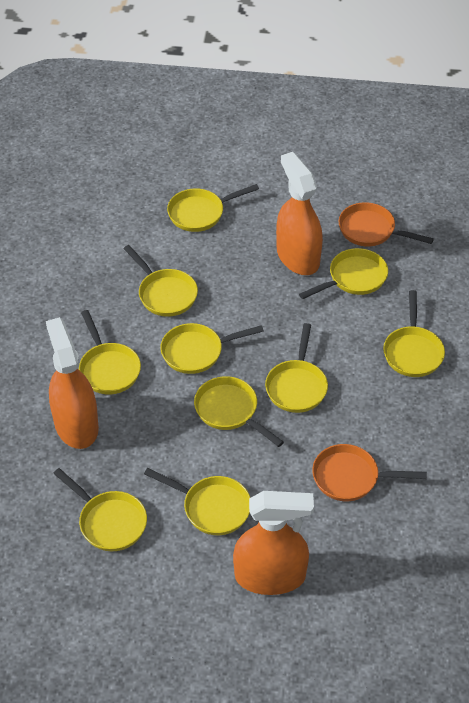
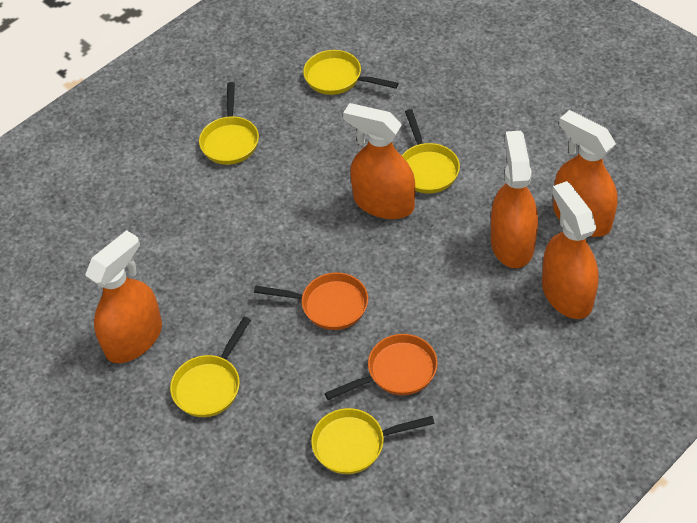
orange spray bottle: [46,317,99,449] [233,491,314,595] [276,152,323,275] = 3 -> [85,230,162,363] [343,103,415,219] [491,131,538,268] [542,181,599,319] [553,110,618,237] = 5
yellow pan: [53,468,147,551] [79,310,141,395] [123,245,198,317] [144,468,250,535] [160,323,264,374] [167,184,259,232] [194,376,284,447] [265,323,328,413] [299,248,388,299] [383,290,445,377] = 10 -> [170,317,251,417] [199,82,259,165] [303,50,399,95] [311,408,435,474] [402,109,460,193] = 5

